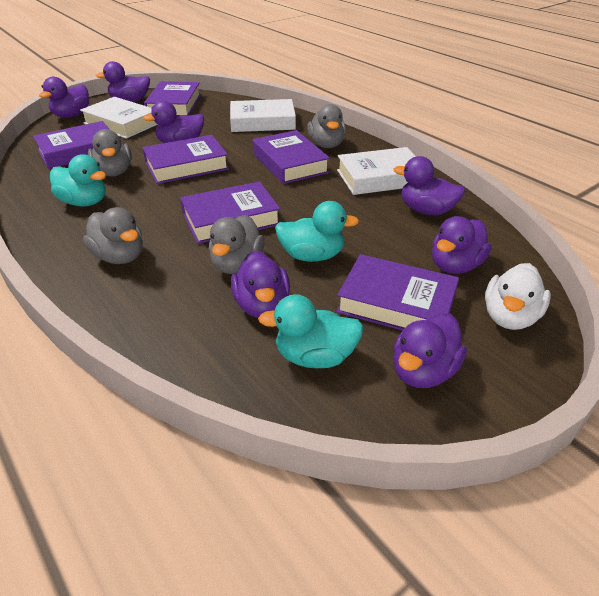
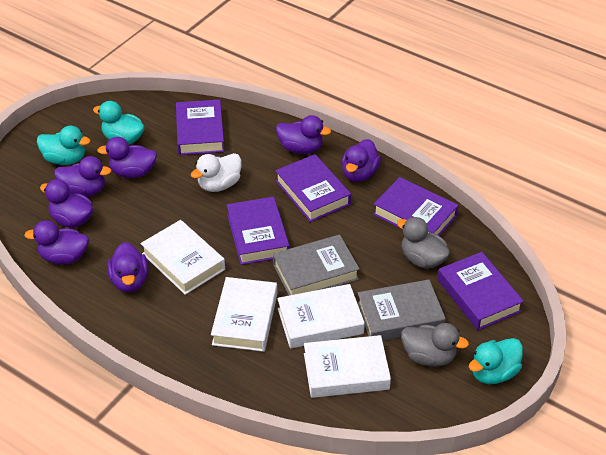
grey book: none = 0 -> [273,235,360,295] [357,279,446,341] = 2
grey duck: [83,207,143,264] [88,129,132,177] [209,215,265,274] [307,104,346,148] = 4 -> [397,217,450,269] [401,323,469,366] = 2
purple book: [33,121,110,169] [142,135,229,184] [144,81,201,116] [180,181,280,244] [253,130,330,184] [336,254,459,330] = 6 -> [176,99,225,155] [227,196,290,265] [275,154,351,222] [373,177,458,236] [438,252,524,330] = 5
white book: [80,97,158,139] [230,99,296,132] [337,147,416,195] = 3 -> [141,220,225,295] [211,277,277,352] [277,284,365,349] [304,335,391,398] = 4

